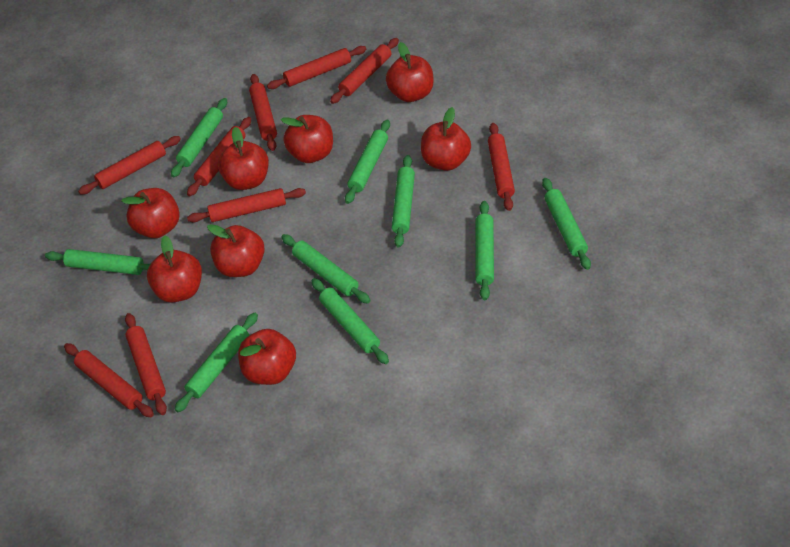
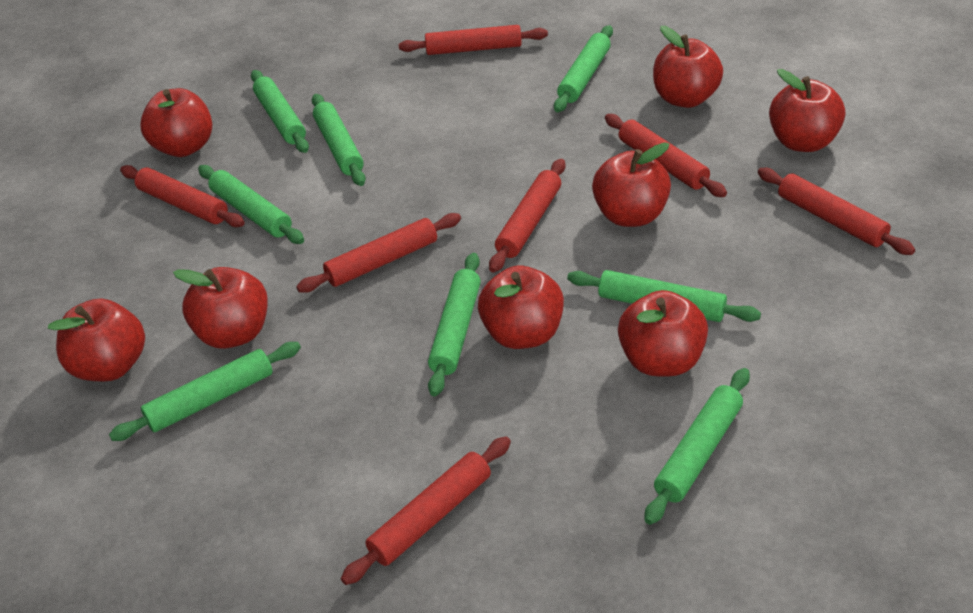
green rolling pin: [45,249,151,275] [171,98,227,178] [175,313,258,412] [281,234,371,304] [312,278,389,364] [345,120,390,204] [392,155,415,248] [475,201,494,300] [542,178,591,270] = 9 -> [109,342,301,441] [198,165,304,244] [251,70,309,153] [312,94,366,186] [428,253,481,396] [554,25,613,112] [567,270,761,322] [644,368,750,525] = 8
red rolling pin: [64,343,154,417] [78,136,181,195] [125,313,167,415] [187,117,251,196] [187,188,306,222] [249,74,277,151] [267,46,366,89] [330,38,399,104] [488,123,515,211] = 9 -> [120,165,245,227] [296,213,461,293] [341,436,511,585] [399,25,548,55] [489,159,565,273] [605,114,727,197] [758,168,915,255] = 7

